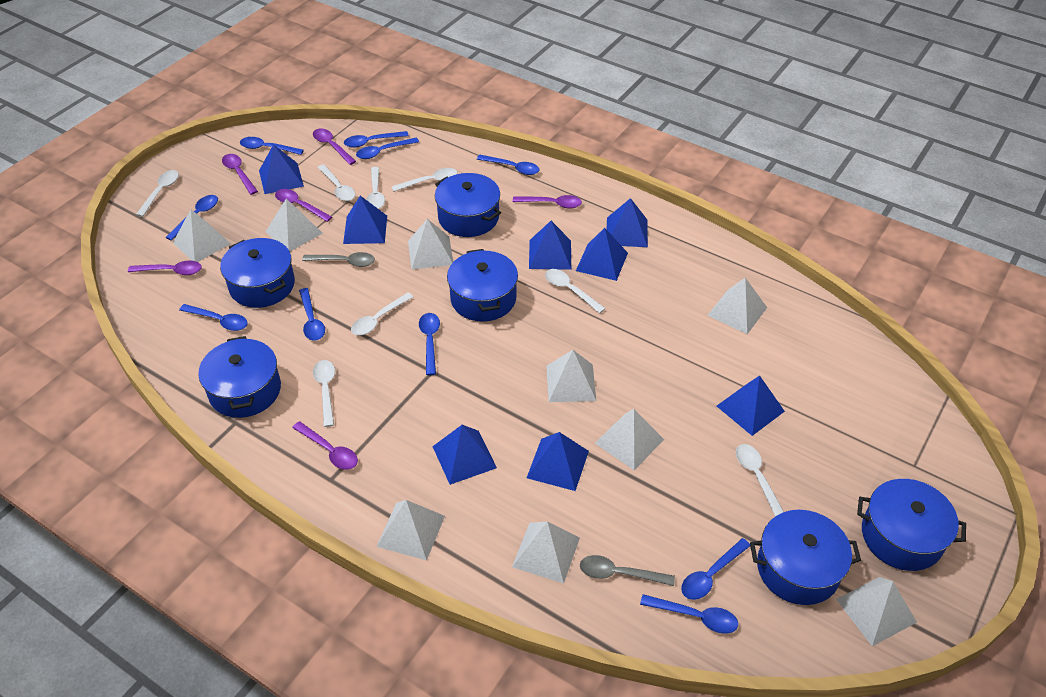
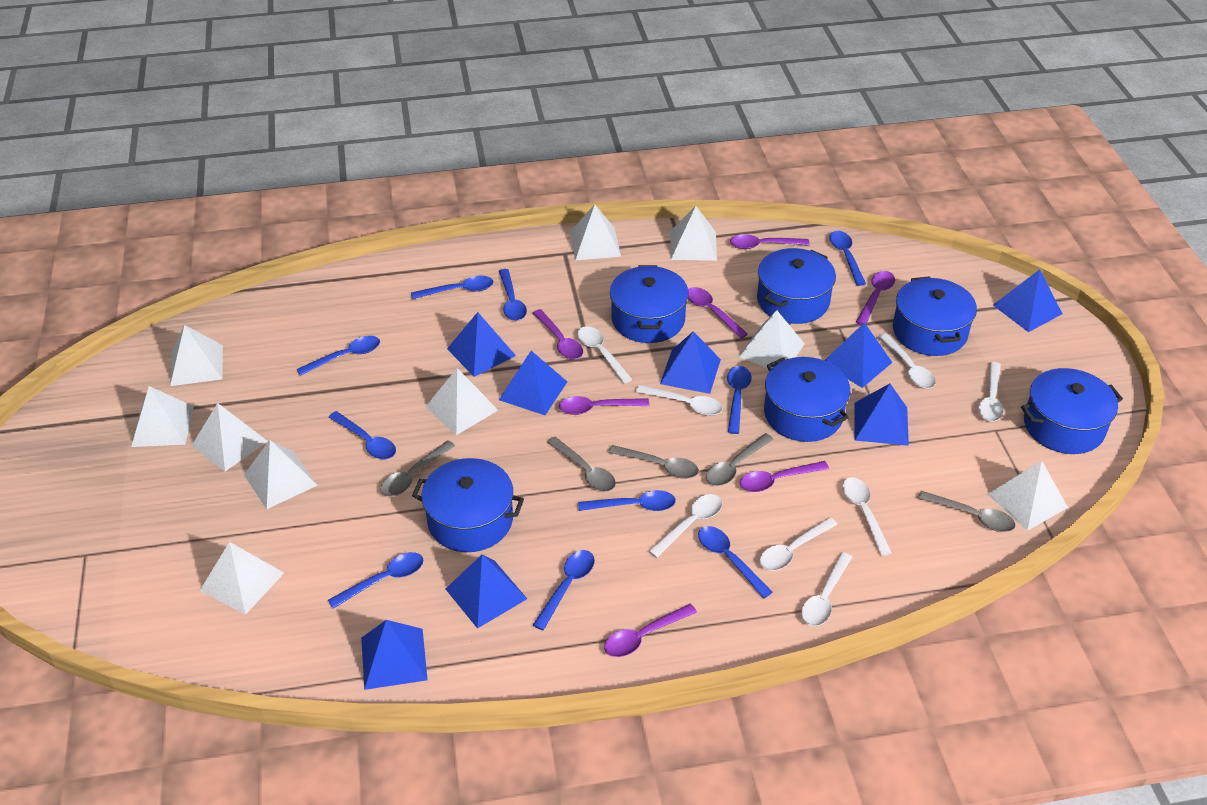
grey spoon: [302,252,375,267] [580,555,675,586] = 2 -> [380,441,455,497] [547,437,616,492] [608,445,699,479] [706,433,773,486] [917,491,1016,532] = 5
purple spoon: [128,260,202,275] [222,154,258,195] [275,189,332,222] [292,421,358,470] [313,128,356,165] [513,195,582,208] = 6 -> [533,309,583,360] [559,396,650,415] [604,604,697,657] [688,287,748,339] [730,234,810,249] [740,461,829,492] [856,271,895,325] = 7
white pyramid: [173,209,231,262] [265,198,322,251] [376,500,445,561] [408,219,453,270] [512,522,580,583] [546,350,596,402] [595,409,664,470] [707,278,767,334] [836,577,917,646] = 9 -> [131,386,194,447] [170,325,223,386] [191,403,268,471] [200,542,284,615] [244,440,318,509] [425,368,498,435] [570,204,621,261] [670,206,717,261] [739,310,805,368] [988,461,1068,531] = 10

